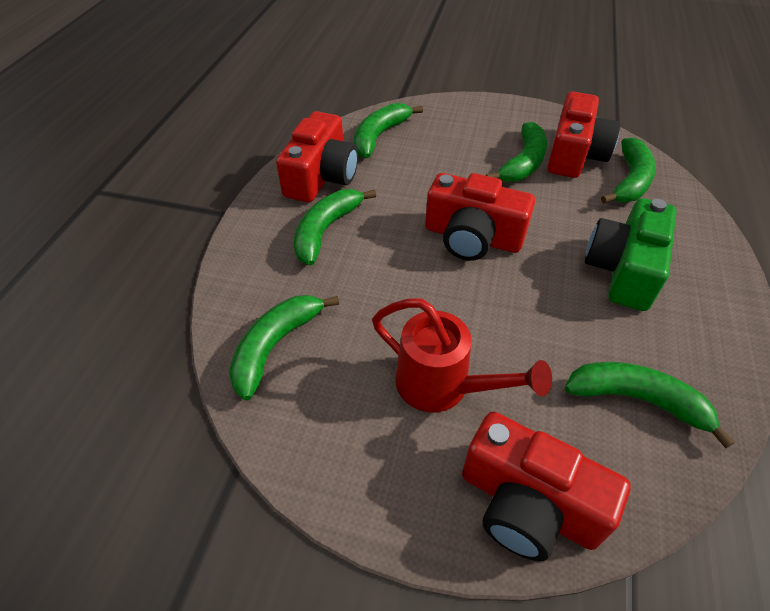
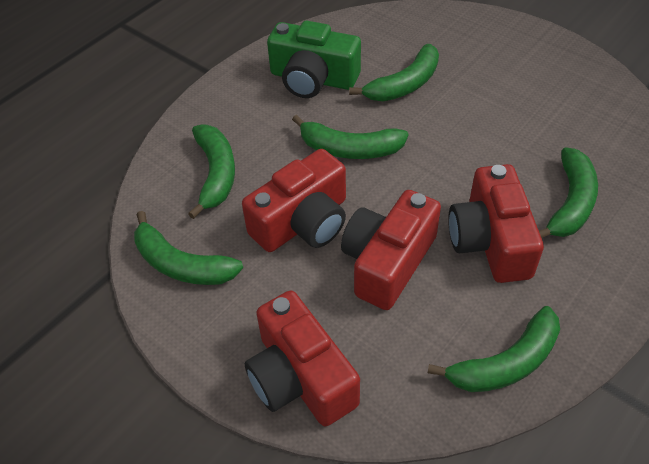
red watering can: [372,299,552,412] = 1 -> none = 0

